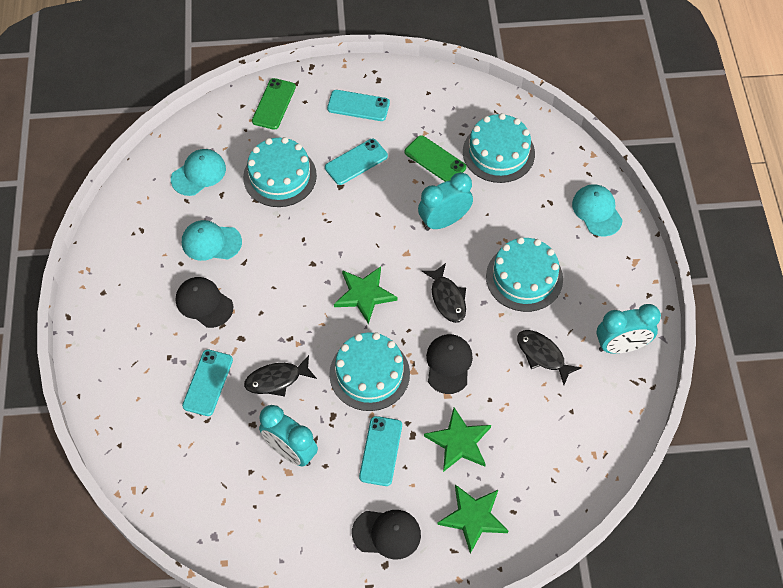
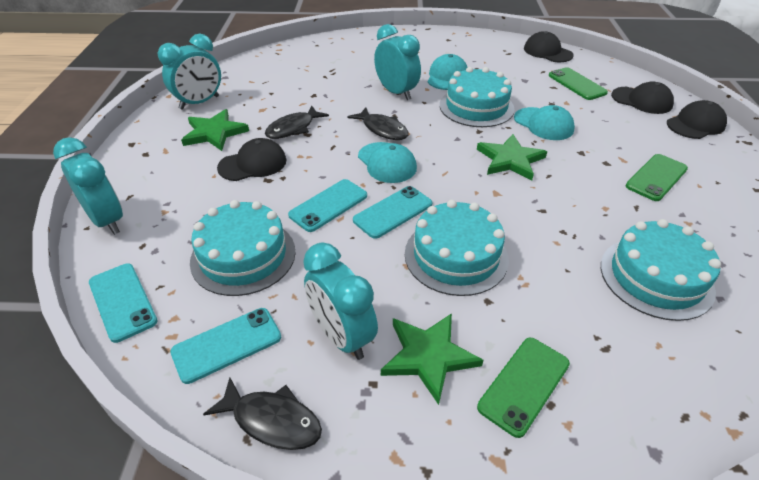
black cap: [176,277,233,328] [352,510,421,559] [426,334,473,394] = 3 -> [217,138,286,181] [524,31,574,62] [611,81,674,114] [667,100,727,139] = 4
green phone: [252,78,296,130] [405,135,466,182] = 2 -> [477,338,570,438] [549,67,608,100] [626,154,688,201] = 3
turquoise clock: [259,405,318,466] [418,172,473,231] [596,304,661,354] = 3 -> [53,137,123,235] [158,34,221,110] [303,243,378,360] [374,24,421,100] = 4

